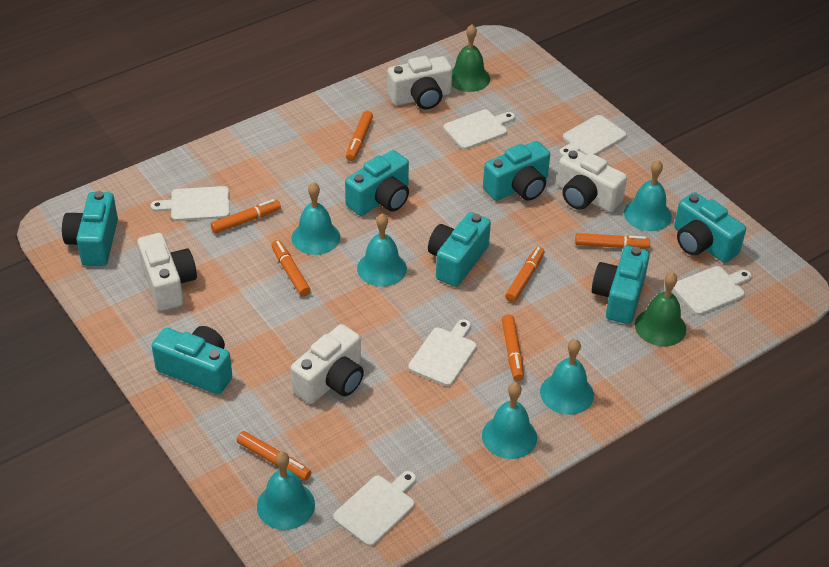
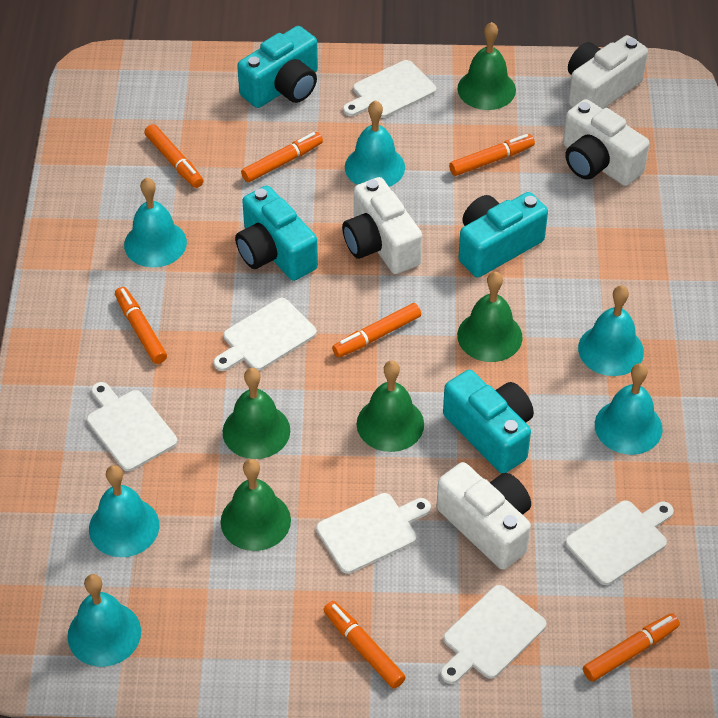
green bell: [452,24,490,92] [635,272,686,346] = 2 -> [221,459,291,551] [223,368,290,459] [357,360,424,452] [457,272,523,362] [458,22,516,110] = 5
turquoise camera: [62,191,118,266] [152,326,232,395] [345,150,409,216] [428,212,491,287] [483,141,550,201] [592,246,650,324] [674,192,746,263] = 7 -> [235,185,318,281] [237,26,318,108] [443,370,534,473] [458,192,548,278] = 4

